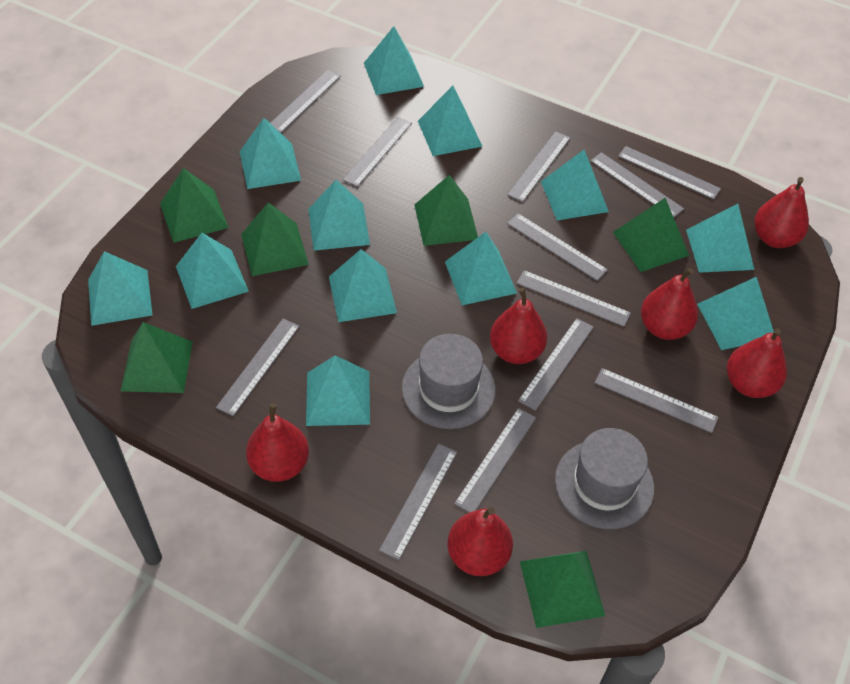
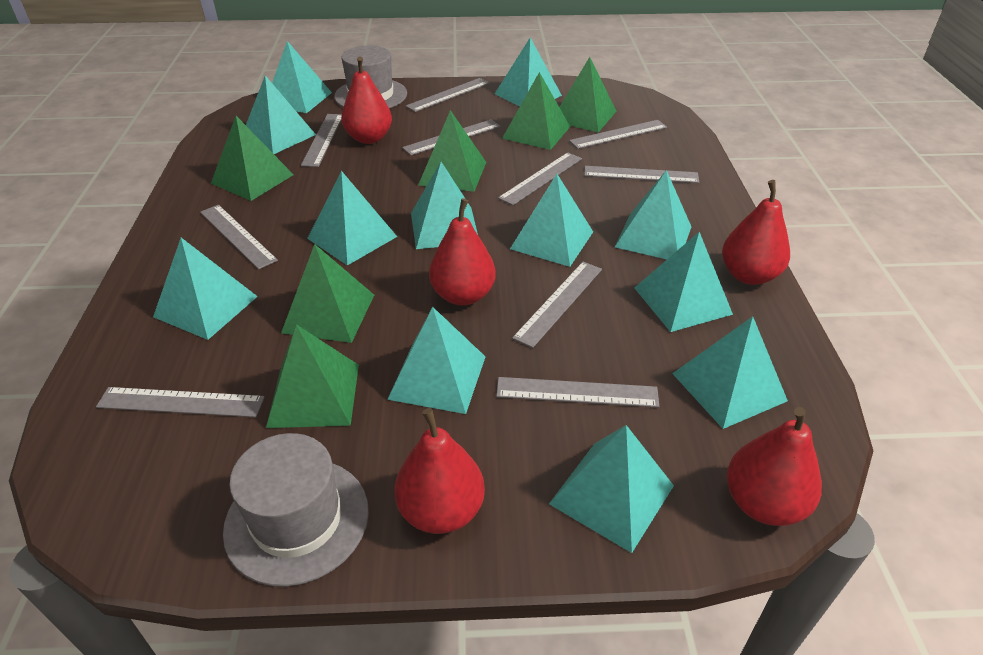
grey ruler: [216,319,300,416] [270,70,341,133] [343,117,412,187] [379,444,457,560] [454,408,536,513] [507,131,570,202] [507,213,608,281] [516,270,631,327] [518,318,594,411] [590,152,684,217] [595,368,719,433] [618,146,721,200] = 12 -> [96,387,264,417] [200,205,278,269] [301,114,342,167] [402,119,500,155] [406,78,490,112] [496,377,659,408] [498,152,582,205] [512,262,602,348] [569,120,667,149] [584,166,699,183] = 10
red pear: [246,403,309,482] [447,507,513,576] [490,288,547,364] [641,268,698,340] [727,328,787,398] [754,177,809,248] = 6 -> [341,57,392,144] [394,408,485,534] [429,198,496,305] [722,180,790,285] [727,407,822,526] = 5

